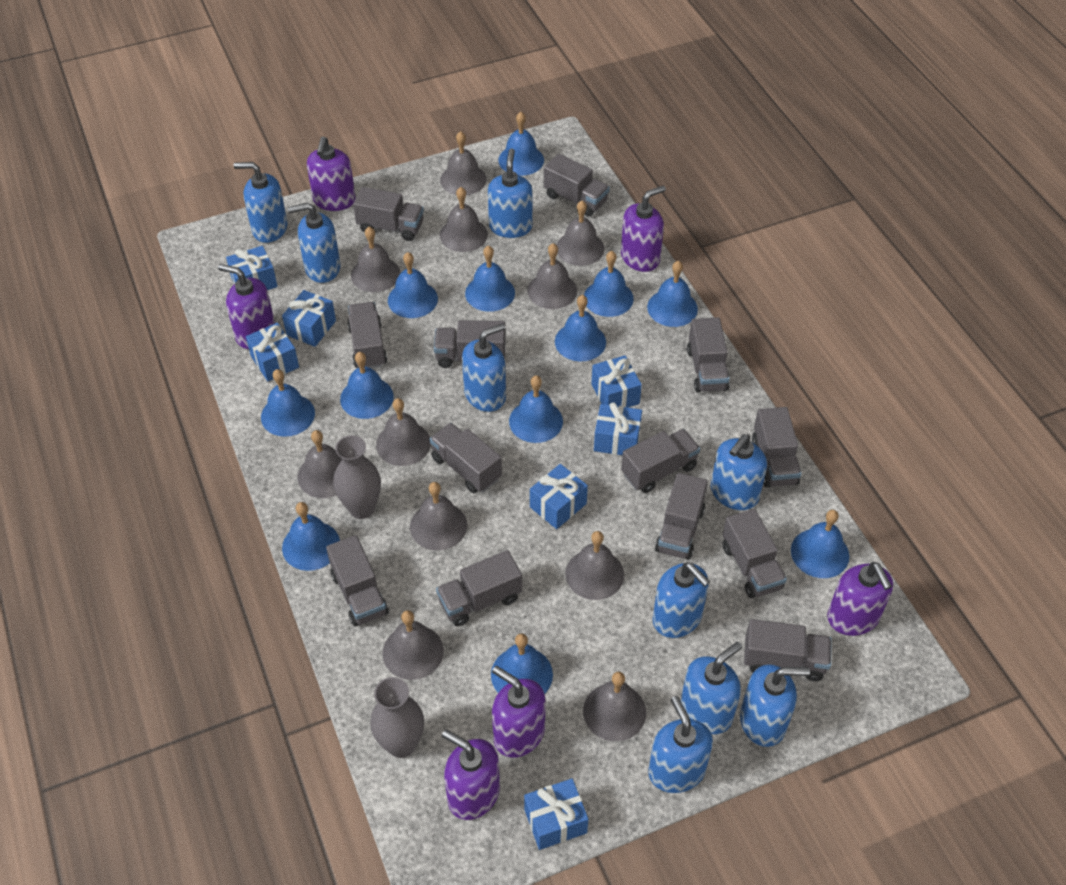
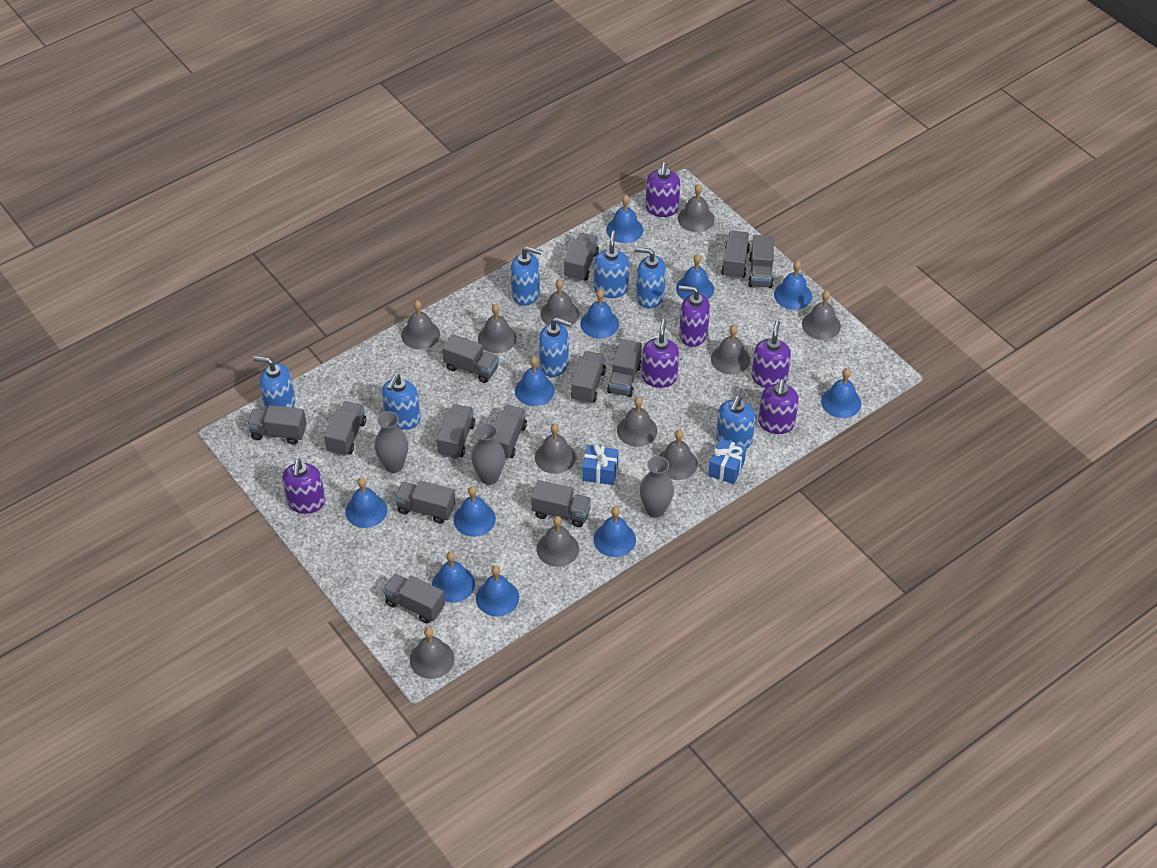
blue bell: [261,369,315,437] [282,502,340,571] [340,352,394,419] [388,252,438,318] [465,246,515,312] [491,633,553,694] [498,112,544,176] [509,375,563,443] [555,295,606,361] [584,251,634,317] [647,261,698,327] [791,510,849,578] = 12 -> [345,477,387,528] [432,552,475,603] [454,486,496,537] [476,565,519,617] [515,356,555,406] [580,289,619,339] [594,507,636,557] [606,195,643,243] [676,254,714,300] [774,261,812,310] [821,368,861,418] = 11
blue gift: [226,246,278,290] [246,323,299,381] [282,290,336,347] [524,778,588,850] [530,464,588,529] [591,355,642,407] [594,402,642,455] = 7 -> [582,444,619,485] [708,439,746,484] = 2
blue soap dispenser: [234,162,287,243] [288,202,340,283] [462,323,506,412] [488,148,533,238] [648,696,713,793] [653,562,710,638] [681,642,742,734] [711,434,767,510] [740,664,810,747] = 9 -> [253,356,295,410] [382,374,421,430] [511,247,542,306] [539,318,572,377] [594,231,629,298] [635,247,666,309] [716,395,756,449] = 7
grey vase: [333,435,381,519] [370,677,424,758] = 2 -> [374,411,408,473] [471,423,505,485] [639,456,674,518] = 3

